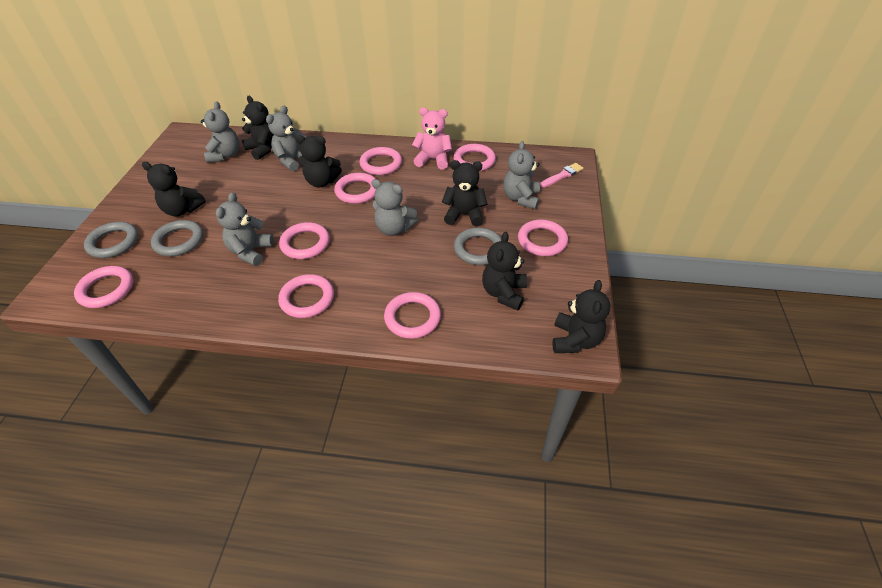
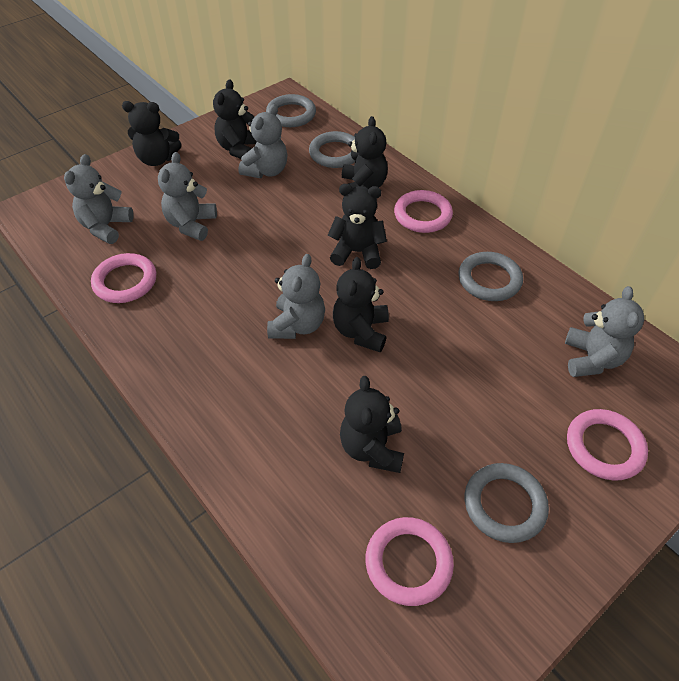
grey ring: [84,222,138,258] [151,220,203,256] [454,227,501,265] = 3 -> [266,94,316,127] [309,131,355,168] [459,252,523,301] [465,463,549,543] = 4
pink brush: [540,163,584,187] = 1 -> none = 0
pink ring: [74,266,133,308] [278,274,334,318] [279,222,330,259] [334,173,376,204] [360,147,402,175] [384,292,441,339] [453,144,496,171] [518,220,568,256] = 8 -> [91,253,157,303] [365,517,454,606] [394,190,453,233] [567,409,648,481] = 4
pink teddy bear: [412,107,452,170] = 1 -> none = 0

